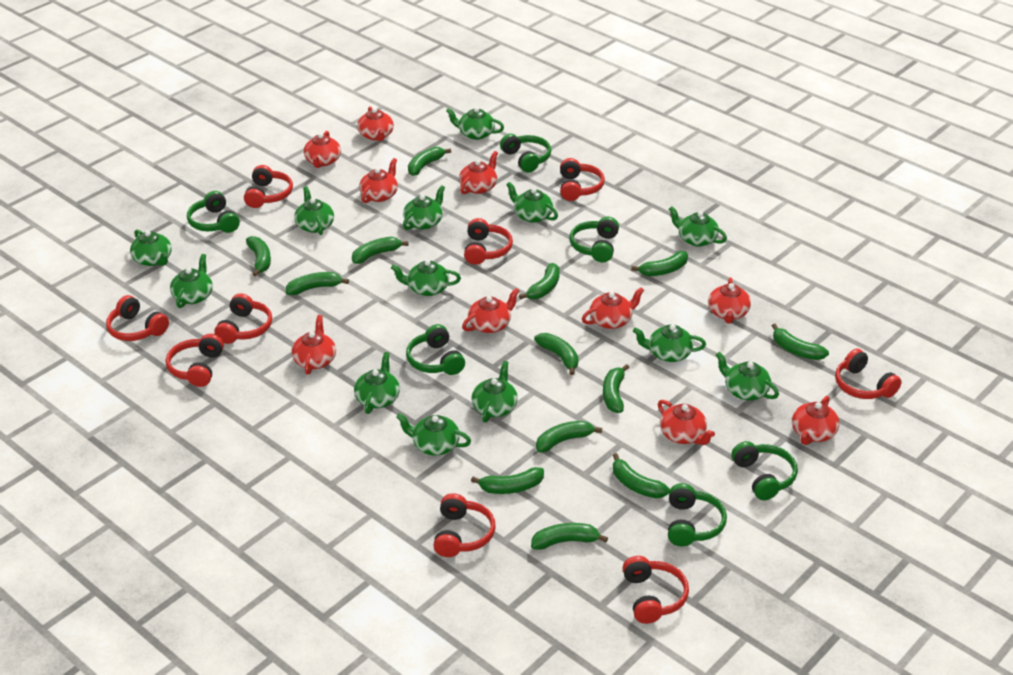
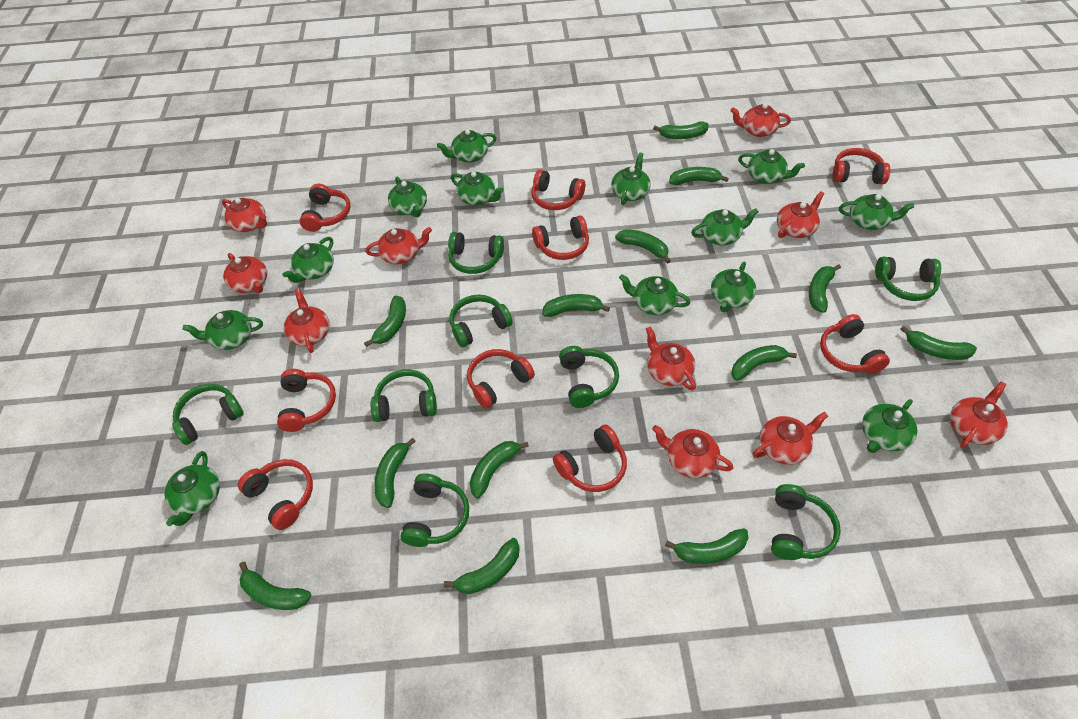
green headphones: [187,191,240,233] [406,324,465,375] [500,134,551,173] [569,217,619,262] [668,483,727,546] [731,441,798,500] = 6 -> [172,384,244,445] [371,369,437,422] [401,474,469,547] [448,232,504,274] [449,295,513,347] [559,346,619,408] [771,484,841,560] [875,257,941,301] = 8

